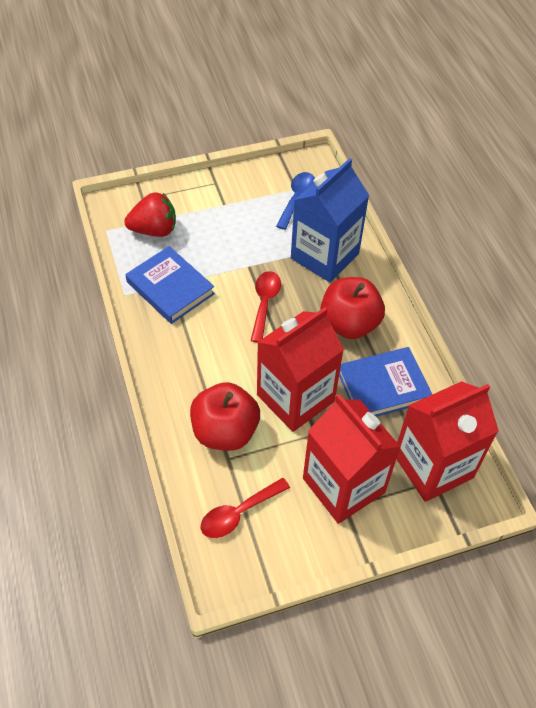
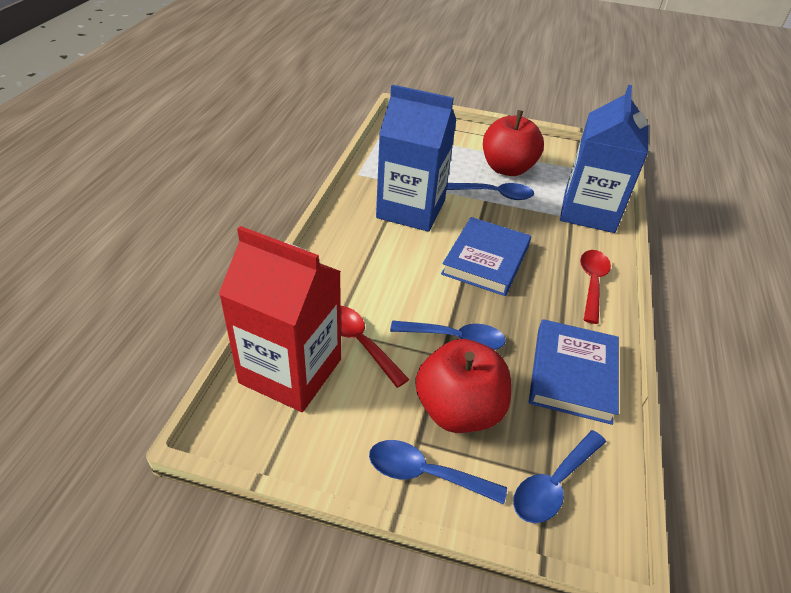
blue carton: [291,158,369,283] = 1 -> [376,85,456,232] [560,85,648,233] = 2
blue spoon: [276,172,315,230] = 1 -> [369,440,507,505] [390,320,506,350] [446,183,534,200] [513,430,606,523] = 4
red carton: [257,307,344,432] [303,394,401,524] [396,381,499,502] = 3 -> [219,226,341,412] = 1
red strawberry: [124,192,176,237] = 1 -> none = 0

